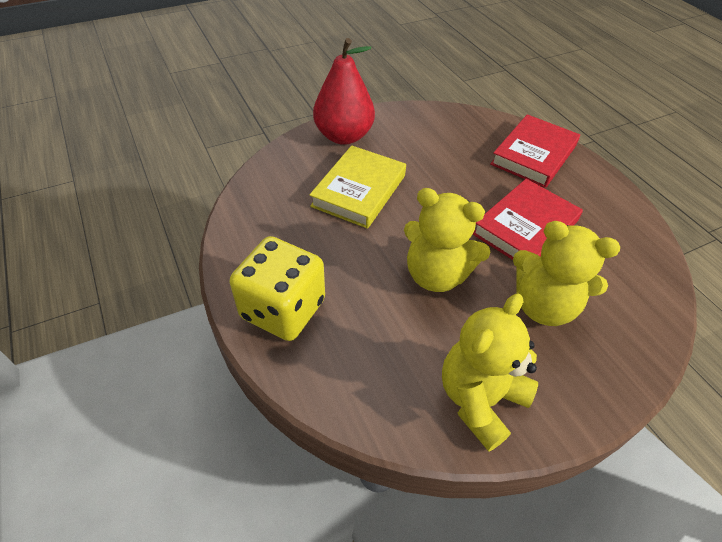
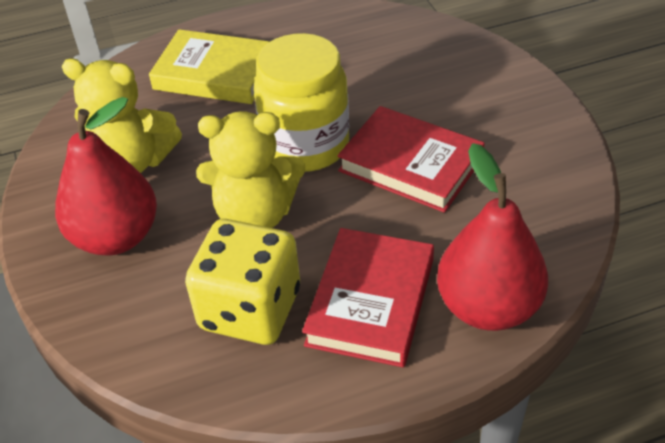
red pear: [313,38,375,145] = 1 -> [55,97,157,256] [437,143,548,331] = 2
yellow jar: none = 0 -> [254,33,349,172] = 1
yellow teddy bear: [404,188,490,292] [442,293,538,452] [513,221,620,326] = 3 -> [62,58,182,173] [196,111,305,228] = 2

